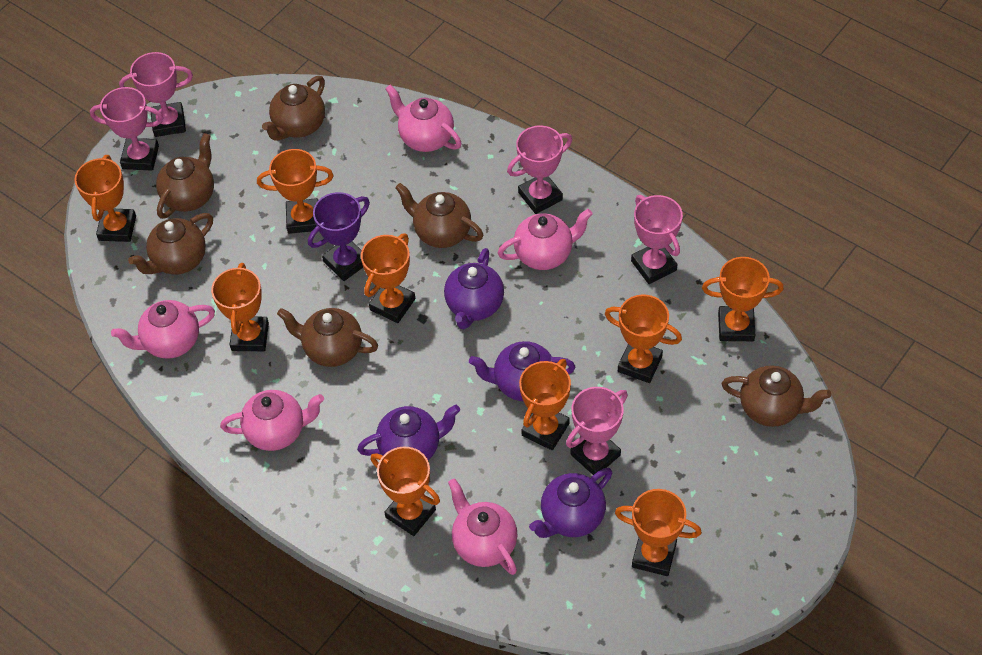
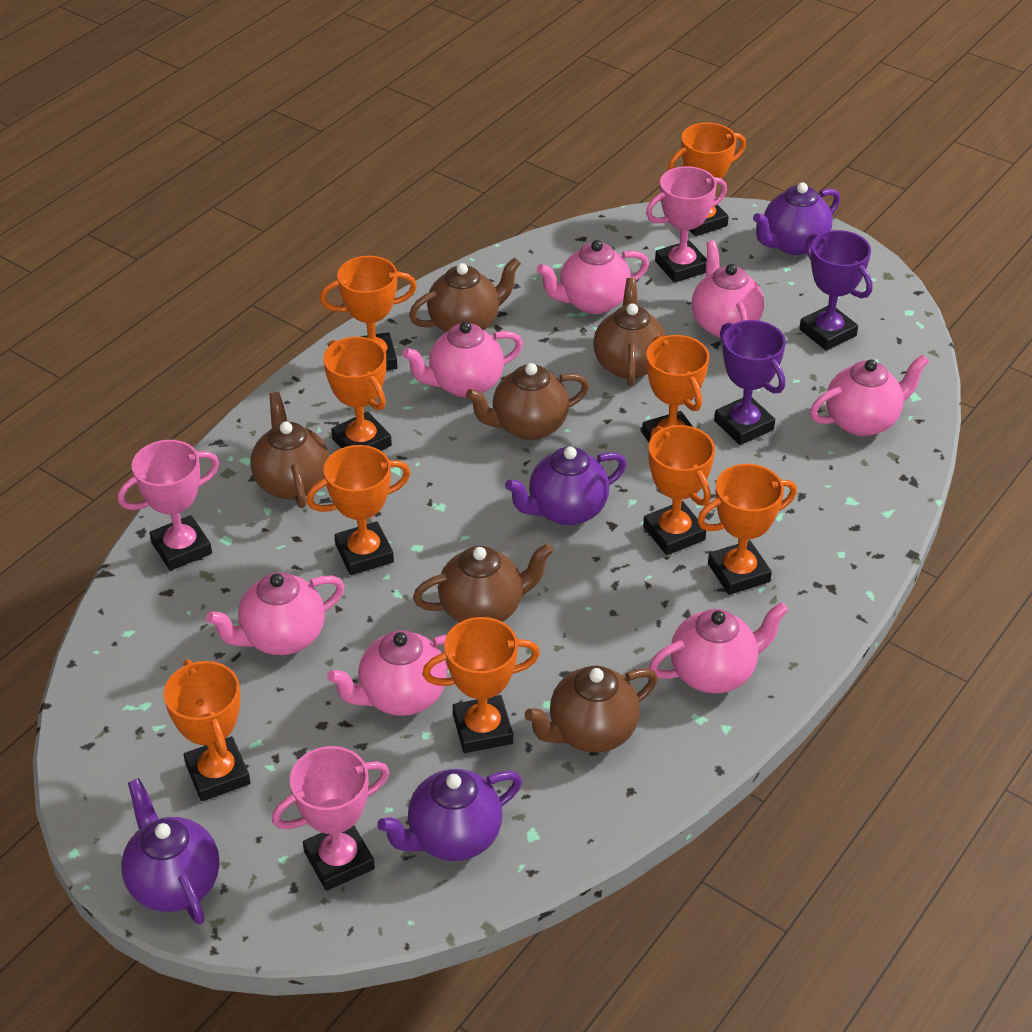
pink teapot: [111,300,215,359] [220,390,324,451] [385,85,462,152] [448,478,517,575] [498,209,593,270] = 5 -> [206,572,345,655] [327,630,448,716] [402,321,523,398] [537,240,649,314] [649,602,788,693] [692,241,764,338] [810,355,929,436] = 7
pink trophy: [90,87,164,171] [119,52,193,137] [507,126,572,214] [566,387,628,475] [631,195,683,284] = 5 -> [118,440,219,571] [272,746,390,891] [646,166,727,283] = 3
purple trophy: [308,192,370,281] = 1 -> [714,320,786,445] [799,230,873,351] = 2

